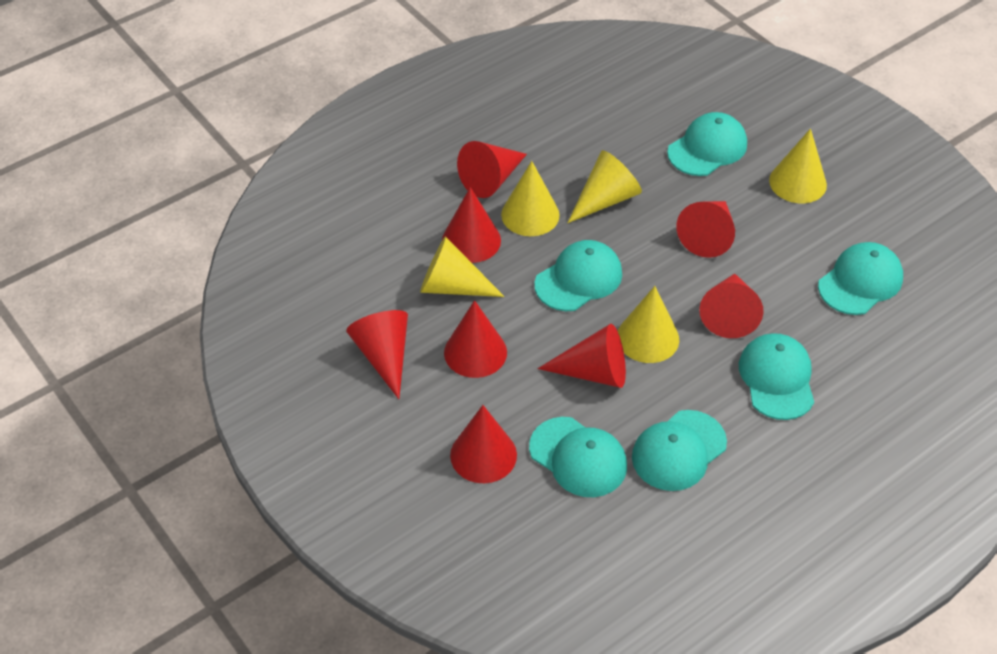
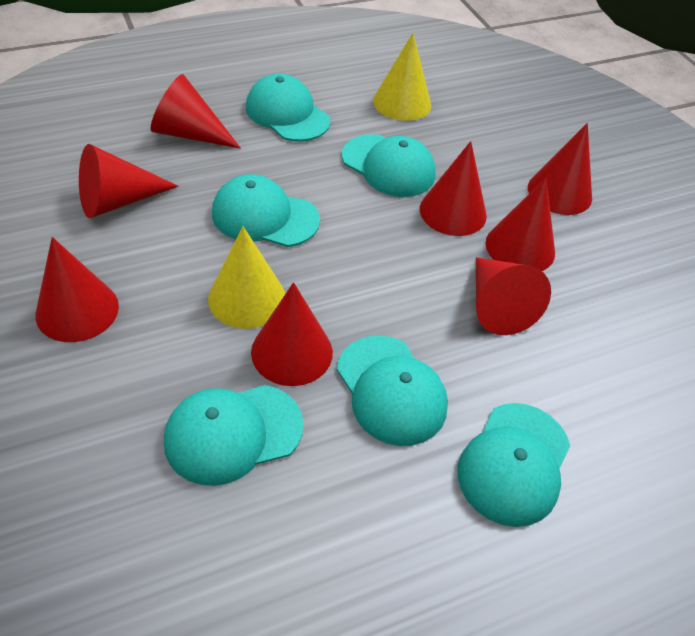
yellow cone: [420,237,505,297] [501,161,560,236] [568,150,642,223] [618,286,679,363] [769,128,827,203] = 5 -> [208,226,285,329] [373,33,431,121] = 2

